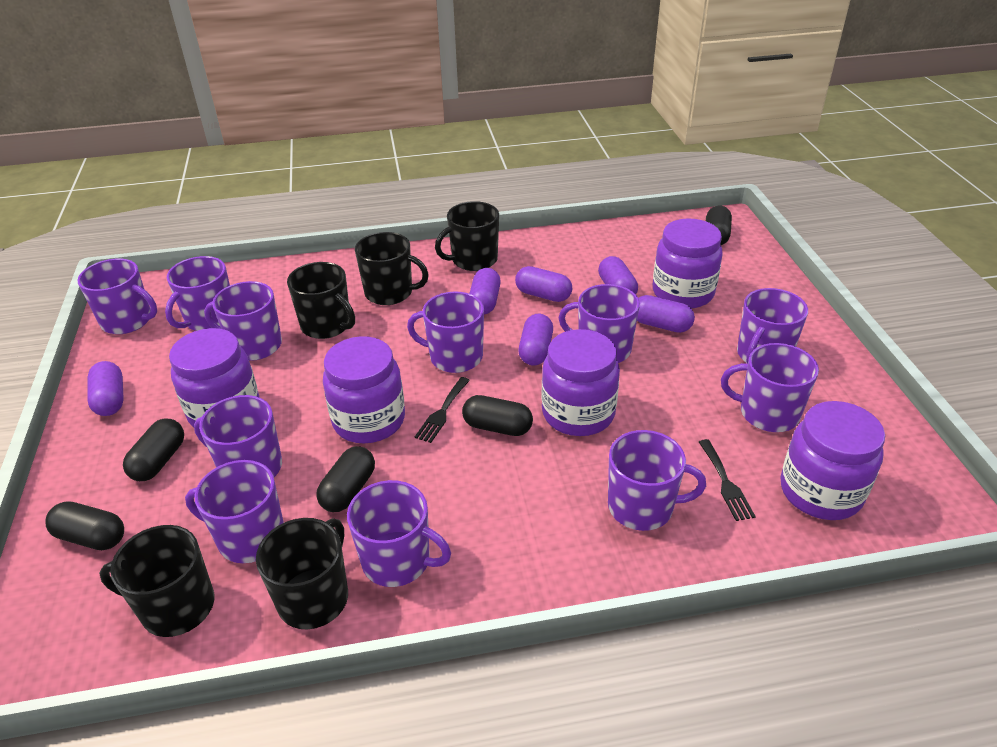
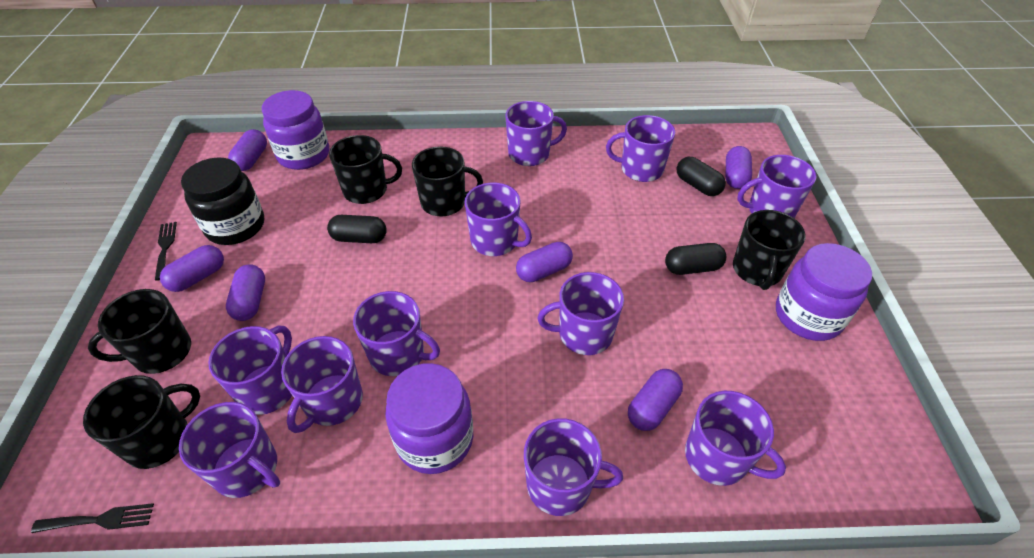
black capsule: [46,501,124,550] [123,418,184,481] [316,446,375,512] [462,395,533,436] [706,206,732,245] = 5 -> [327,215,387,243] [665,243,726,275] [677,157,726,196] = 3
black jar: none = 0 -> [181,158,264,245] = 1
purple jar: [169,328,260,427] [323,336,405,443] [541,329,620,436] [653,219,723,309] [780,401,885,520] = 5 -> [262,90,329,170] [385,363,473,474] [776,243,872,341] = 3

